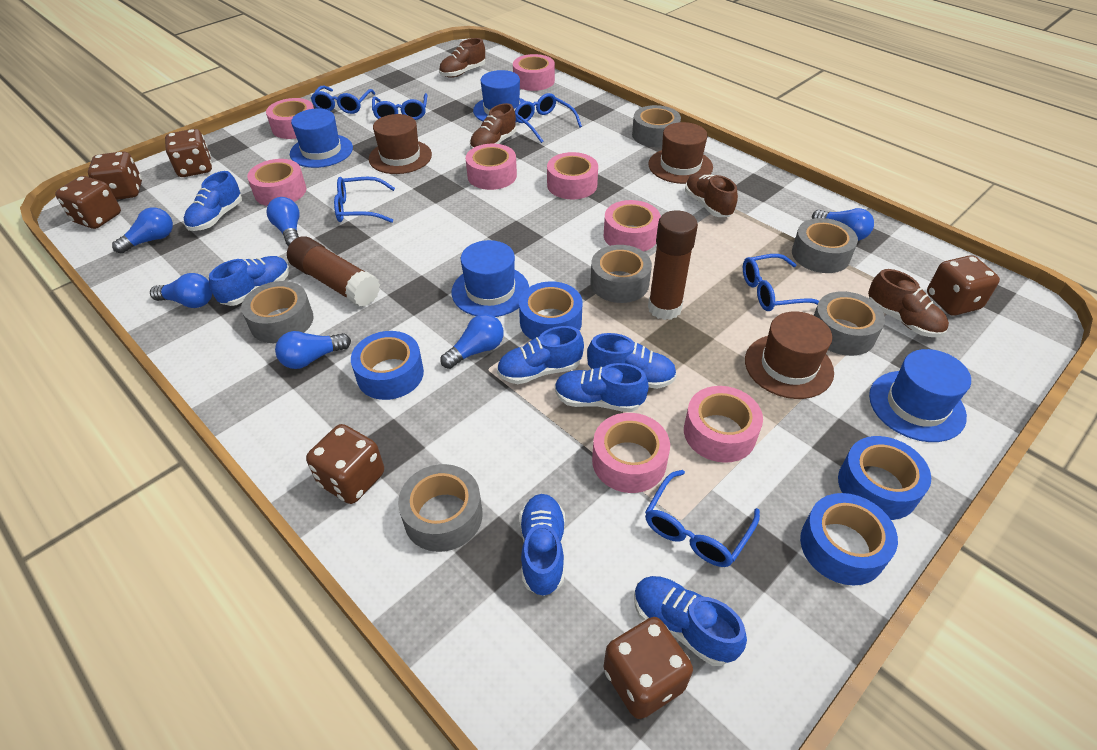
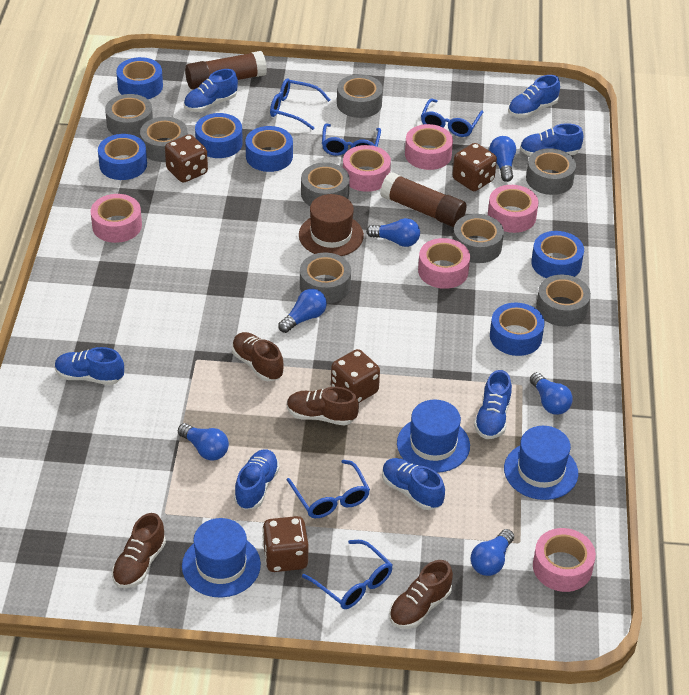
blue glasses: [311,86,376,114] [334,177,395,223] [372,93,427,120] [515,93,582,143] [645,470,760,567] [743,254,819,311] = 6 -> [270,78,330,130] [287,460,370,518] [302,540,393,609] [322,124,381,156] [421,99,483,137] = 5
blue hat: [290,109,353,168] [452,240,529,317] [473,70,525,122] [869,349,971,442] = 4 -> [182,518,261,598] [397,400,470,473] [504,426,578,500] = 3
blue tape: [351,331,424,400] [519,281,583,340] [800,493,898,585] [838,436,931,520] = 4 -> [98,134,147,180] [116,57,163,99] [195,113,243,158] [245,126,293,172] [490,303,545,356] [531,231,584,278] = 6
brown dice: [55,176,121,229] [88,151,142,200] [165,129,212,177] [306,424,384,504] [604,617,693,719] [927,255,1000,316] = 6 -> [165,134,208,183] [262,516,308,572] [331,349,380,403] [452,143,497,191] = 4
brown hat: [369,114,432,174] [648,122,713,184] [745,311,834,399] = 3 -> [299,194,364,256] = 1
grey tape: [241,281,314,343] [398,464,483,552] [591,245,652,303] [632,105,681,147] [792,218,858,273] [814,291,885,356] = 6 -> [105,94,153,137] [140,117,188,162] [300,253,351,304] [301,162,350,206] [337,74,383,118] [453,214,504,263] [526,148,576,195] [536,275,591,327] = 8
pink tape: [247,159,306,206] [266,98,314,139] [466,144,517,190] [513,54,555,91] [547,152,598,200] [592,413,670,493] [604,200,661,252] [684,386,763,463] = 8 -> [91,194,142,243] [343,145,391,192] [405,124,453,170] [418,238,470,289] [488,185,538,233] [533,528,596,592] = 6

